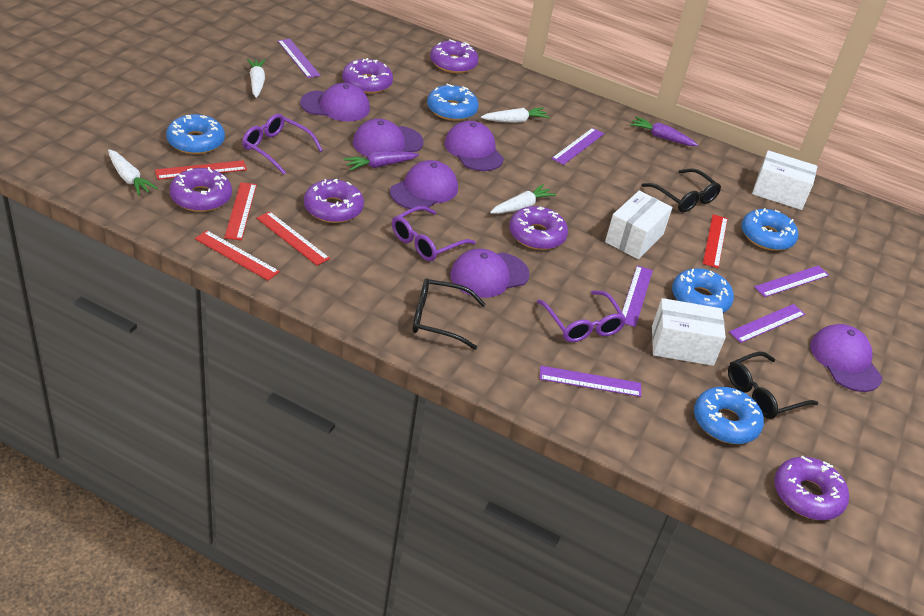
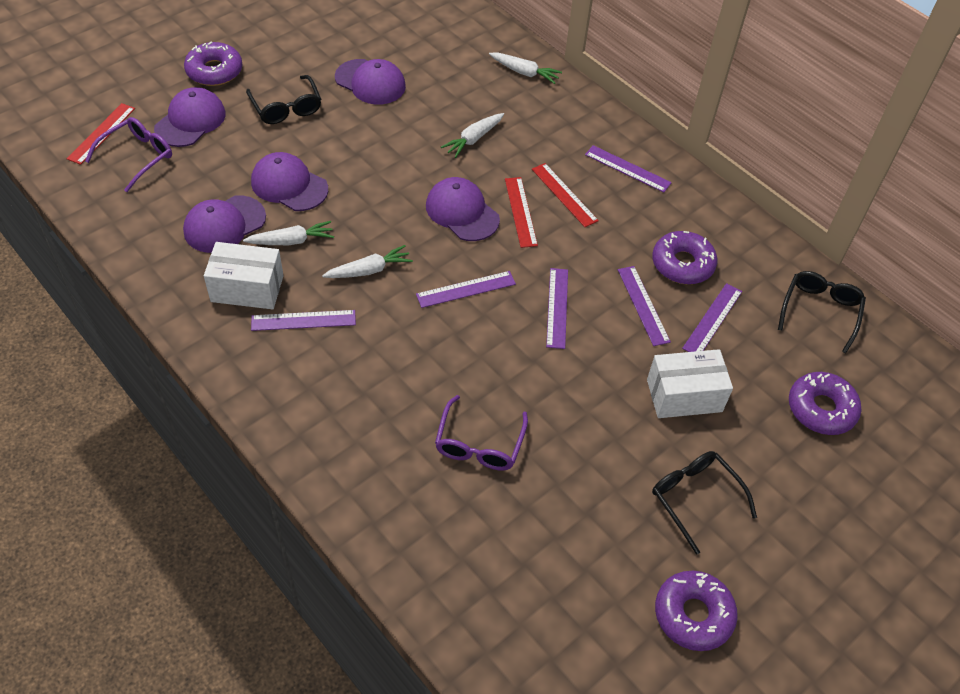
blue donut: [166,114,225,154] [427,83,479,121] [672,268,734,313] [694,387,764,444] [741,208,798,251] = 5 -> none = 0
purple cap: [300,83,370,122] [353,119,423,157] [390,160,458,209] [445,121,504,171] [450,248,530,298] [810,324,882,392] = 6 -> [154,87,226,147] [183,195,266,253] [251,152,328,211] [335,59,406,105] [426,177,500,241] = 5
purple carrot: [343,151,419,171] [630,117,698,146] = 2 -> none = 0
purple donut: [170,167,232,212] [304,179,364,223] [342,58,393,94] [430,39,479,73] [509,206,568,250] [774,455,849,520] = 6 -> [184,42,242,86] [652,231,717,284] [655,571,738,651] [789,372,862,435] = 4
purple glasses: [242,114,323,175] [392,206,476,261] [537,290,626,342] = 3 -> [85,117,172,192] [435,395,528,471] = 2
red ruler: [155,160,247,180] [195,230,280,280] [224,182,257,240] [257,212,330,266] [703,214,728,268] = 5 -> [67,103,135,165] [505,177,538,248] [532,163,599,227] = 3
white box: [605,191,672,259] [652,298,726,366] [752,150,818,210] = 3 -> [204,242,284,309] [647,349,733,418] = 2

